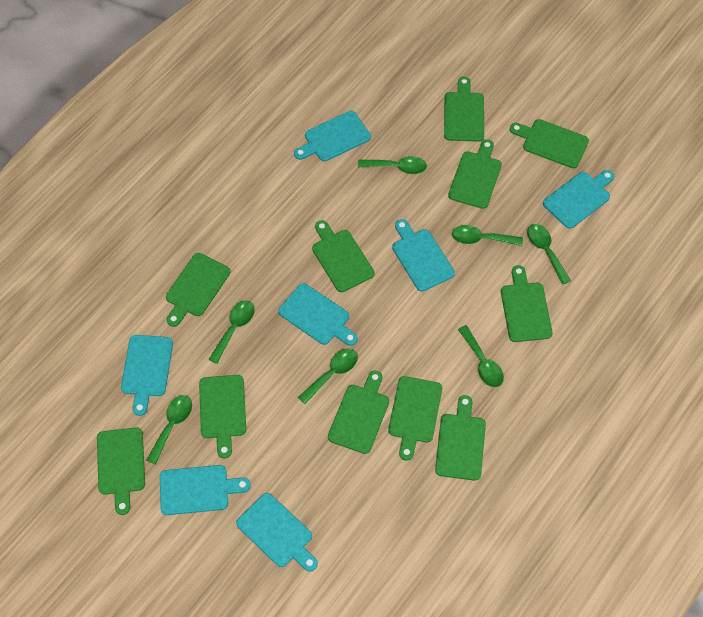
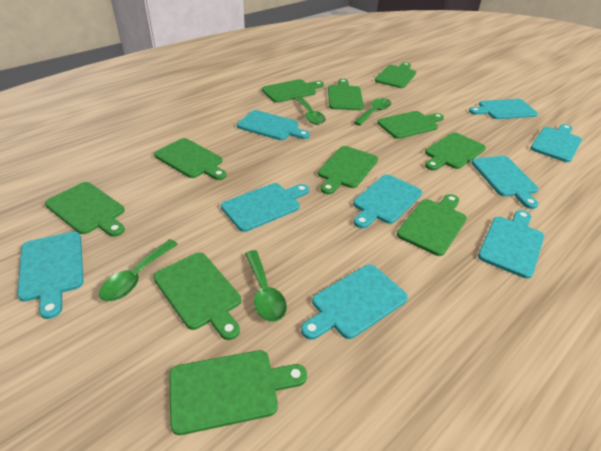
green spoon: [146,395,192,465] [208,300,255,364] [298,348,358,404] [358,156,427,174] [452,225,523,246] [458,325,504,387] [527,224,571,285] = 7 -> [99,239,178,301] [245,250,287,322] [296,97,326,125] [354,98,391,126] = 4
turquoise cutting board: [121,335,173,416] [160,465,251,515] [236,493,318,572] [278,283,358,346] [294,111,371,161] [392,219,455,291] [543,170,614,229] = 7 -> [17,232,83,319] [221,183,309,232] [237,110,310,140] [301,264,408,340] [353,174,422,229] [469,99,538,119] [471,156,539,209] [478,210,544,279] [530,124,582,162] = 9

